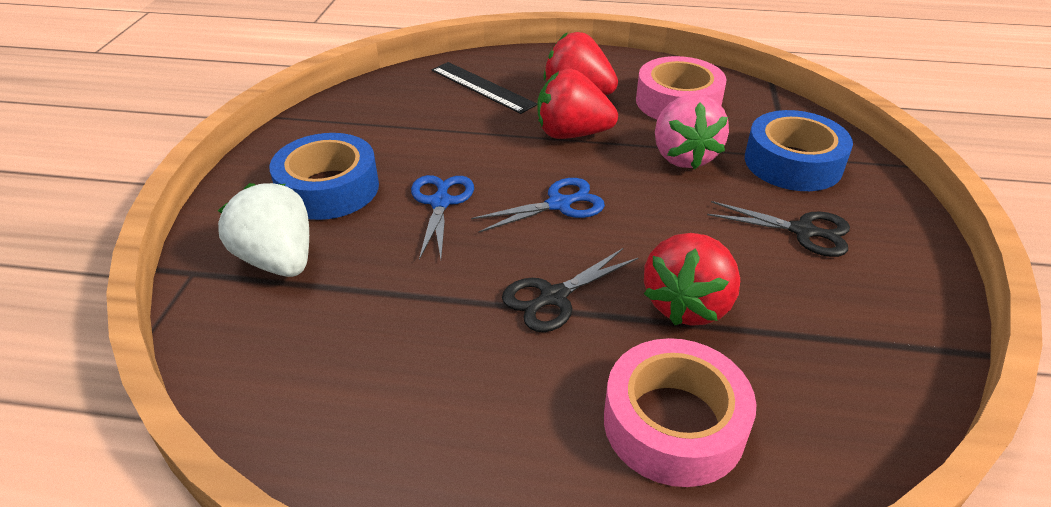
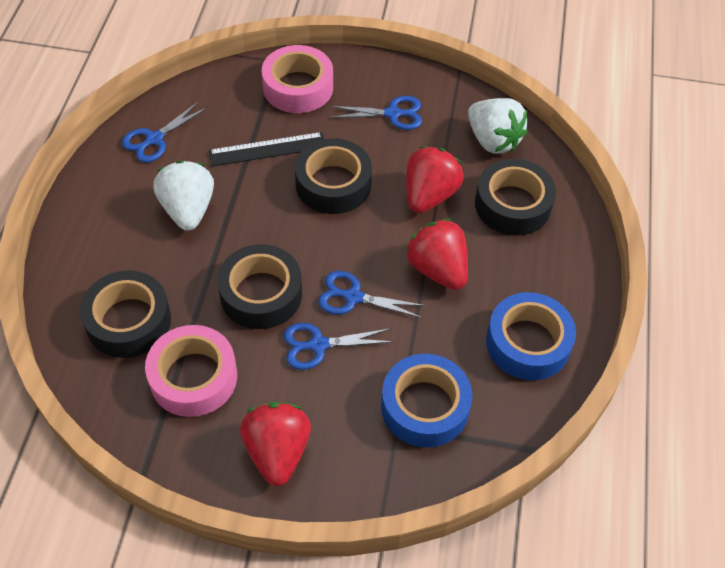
black scissors: [502,248,639,332] [707,201,850,257] = 2 -> none = 0
black tape: none = 0 -> [80,271,171,358] [217,245,302,329] [295,138,372,214] [475,159,556,235] = 4
blue scissors: [411,175,474,260] [471,178,605,232] = 2 -> [122,101,208,162] [283,323,394,370] [318,271,426,318] [330,96,422,130] = 4
pink strawberry: [655,94,729,169] = 1 -> none = 0
white strawberry: [218,183,309,277] = 1 -> [153,161,214,231] [468,98,528,154] = 2

